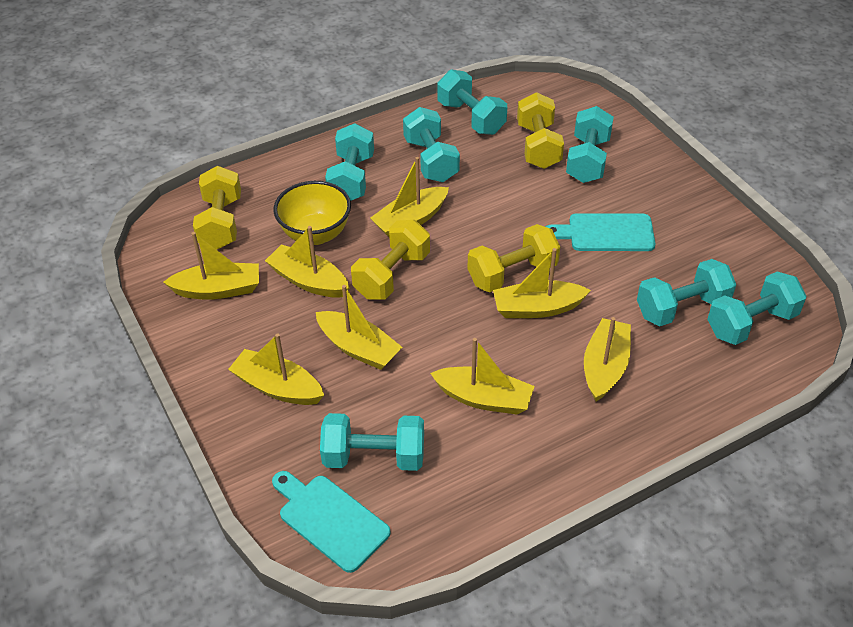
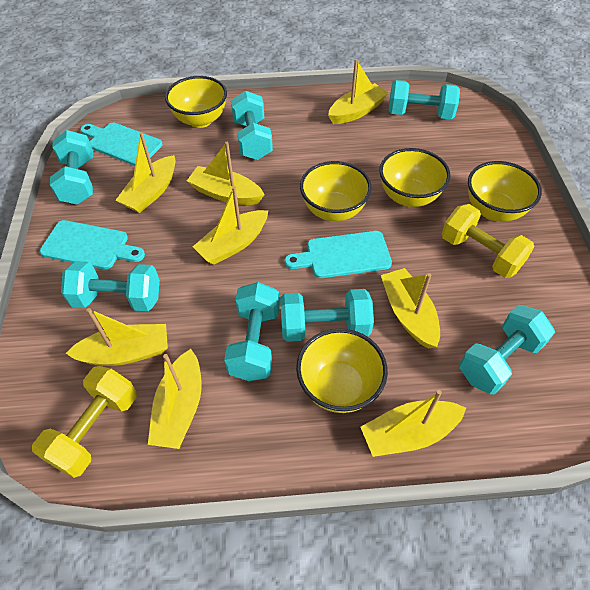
turquoise cutting board: [272,471,391,573] [546,213,656,251] = 2 -> [40,220,145,269] [80,123,163,166] [285,231,392,278] = 3
yellow bowl: [274,181,351,245] = 1 -> [165,76,227,128] [296,328,388,413] [300,161,372,221] [379,148,450,207] [468,161,542,222] = 5
yellow dumbbell: [193,166,241,249] [351,220,430,300] [467,224,560,292] [517,92,564,169] = 4 -> [32,366,137,478] [442,204,534,278] = 2

